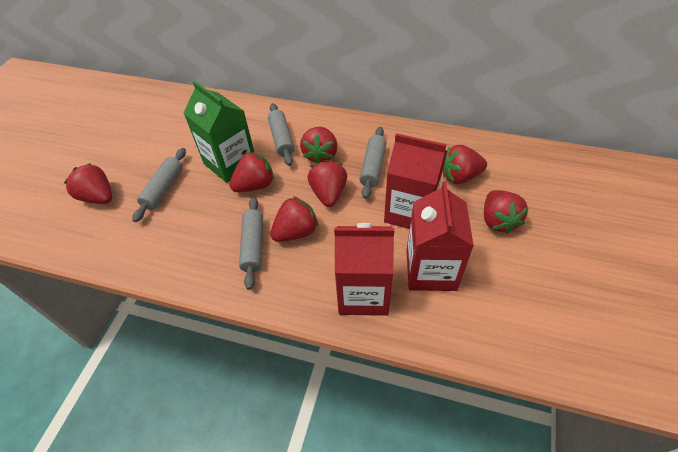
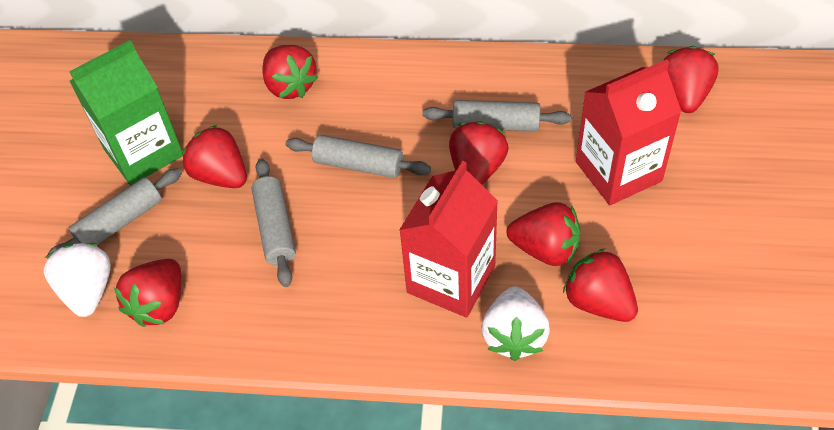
red carton: [334,223,394,316] [384,133,447,229] [406,181,474,291] = 3 -> [399,161,498,318] [576,59,682,205] = 2
white strawberry: none = 0 -> [44,243,111,317] [481,287,550,361] = 2

